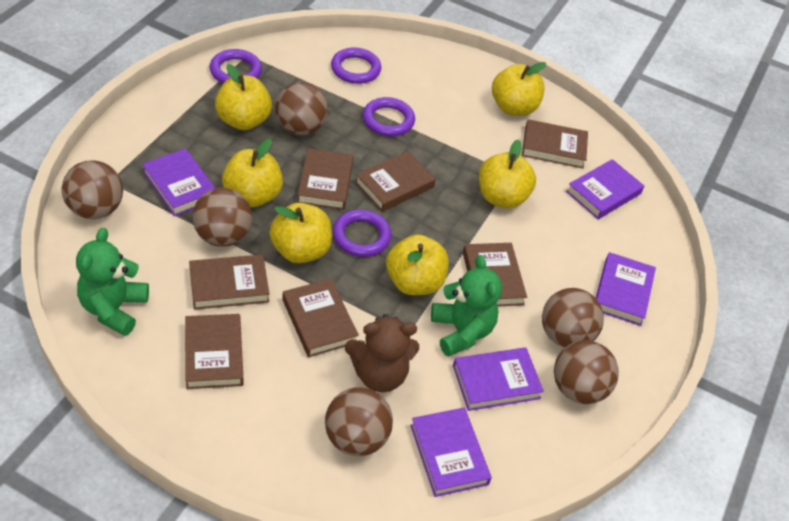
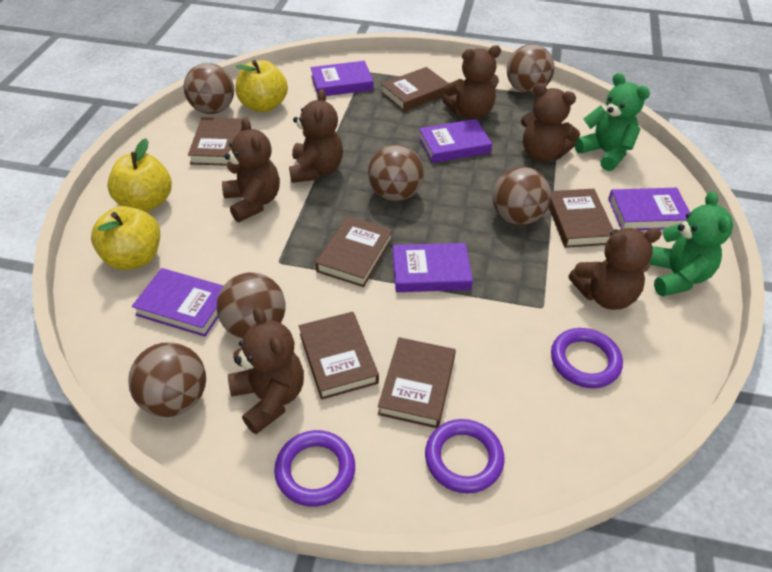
brown book: [185,314,244,389] [189,254,269,310] [282,279,359,357] [297,148,353,210] [355,151,436,212] [463,243,527,306] [522,119,588,168] = 7 -> [188,117,243,166] [299,312,379,400] [315,216,393,287] [378,337,456,428] [381,67,449,111] [549,189,614,248] = 6
brown teddy bear: [345,314,419,392] = 1 -> [222,118,280,222] [228,307,304,434] [289,89,343,183] [442,45,501,119] [521,83,580,162] [569,228,662,310] = 6
purple ring: [210,49,262,83] [331,47,381,84] [333,210,391,257] [363,97,415,136] = 4 -> [274,430,355,507] [425,419,505,493] [551,328,623,388] = 3
yellow apple: [215,64,272,130] [222,139,283,207] [269,203,332,263] [386,234,449,295] [479,139,536,208] [492,62,546,116] = 6 -> [91,206,160,270] [107,138,172,212] [235,60,288,113] = 3

